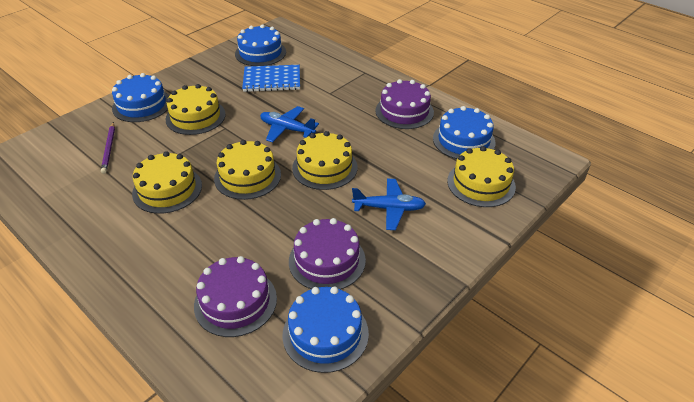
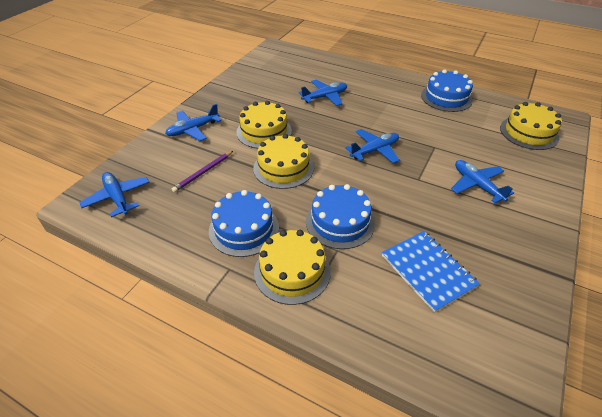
blue cake: [112,73,169,122] [235,24,286,66] [282,287,369,373] [433,106,495,159] = 4 -> [209,190,279,257] [306,184,375,249] [421,70,473,112] = 3
blue plane: [260,106,319,142] [352,179,426,230] = 2 -> [79,172,149,217] [165,104,222,141] [299,79,347,106] [345,129,400,163] [451,160,514,203] = 5
purple cake: [194,256,277,337] [289,218,366,289] [375,79,434,129] = 3 -> none = 0
yellow cake: [132,151,202,214] [165,84,226,135] [214,140,281,200] [292,131,357,190] [447,146,516,207] = 5 -> [237,101,292,149] [253,134,314,189] [254,230,331,305] [500,102,562,150] = 4

